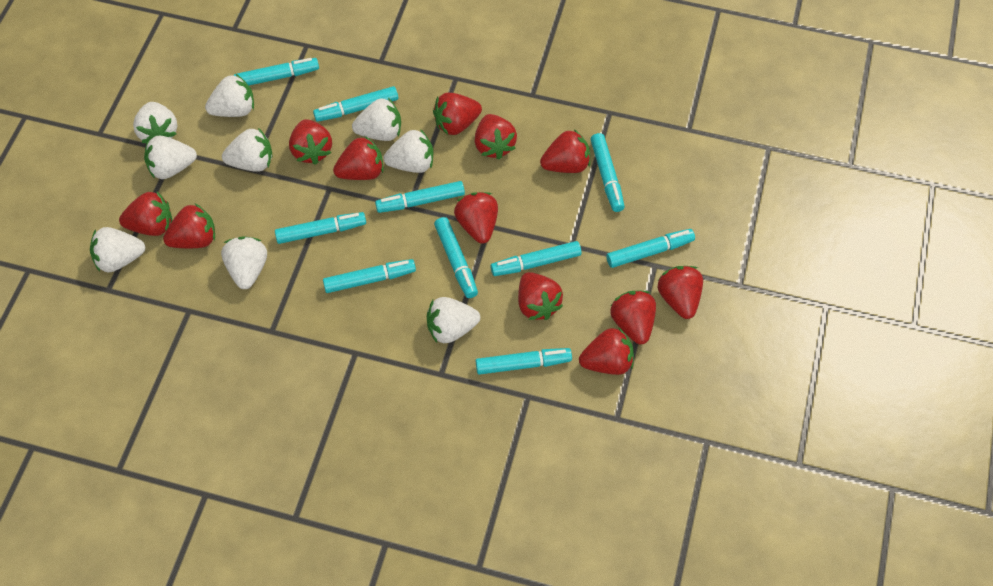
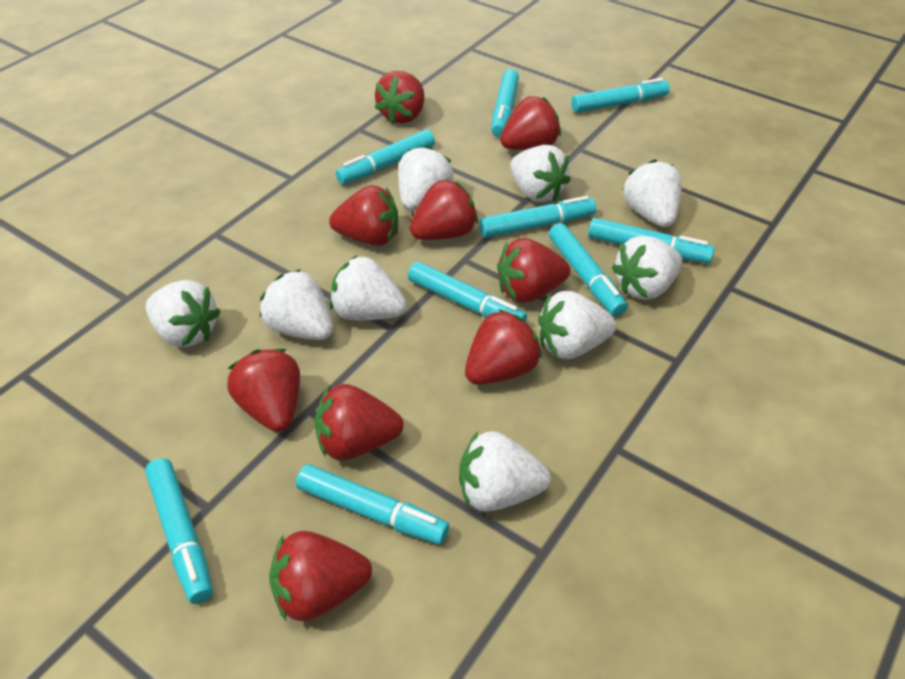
red strawberry: [119,192,172,236] [163,203,215,248] [289,119,332,165] [333,136,384,180] [433,93,482,135] [454,192,498,244] [475,114,517,159] [518,272,563,320] [540,129,590,173] [579,327,634,375] [610,291,656,344] [657,266,703,319] = 12 -> [227,349,300,432] [269,531,372,621] [314,384,403,460] [329,185,398,246] [375,71,424,124] [410,179,478,240] [465,309,542,385] [497,238,571,303] [500,96,561,150] = 9
turquoise marker: [234,58,319,86] [275,212,366,244] [313,86,398,122] [323,259,416,293] [375,181,465,213] [434,217,478,298] [476,348,572,375] [490,241,582,276] [590,133,625,212] [606,229,695,268] = 10 -> [145,458,213,604] [296,464,449,545] [336,129,435,184] [408,262,527,321] [479,196,596,238] [491,69,519,137] [549,223,627,316] [571,78,670,113] [588,218,715,263] = 9

